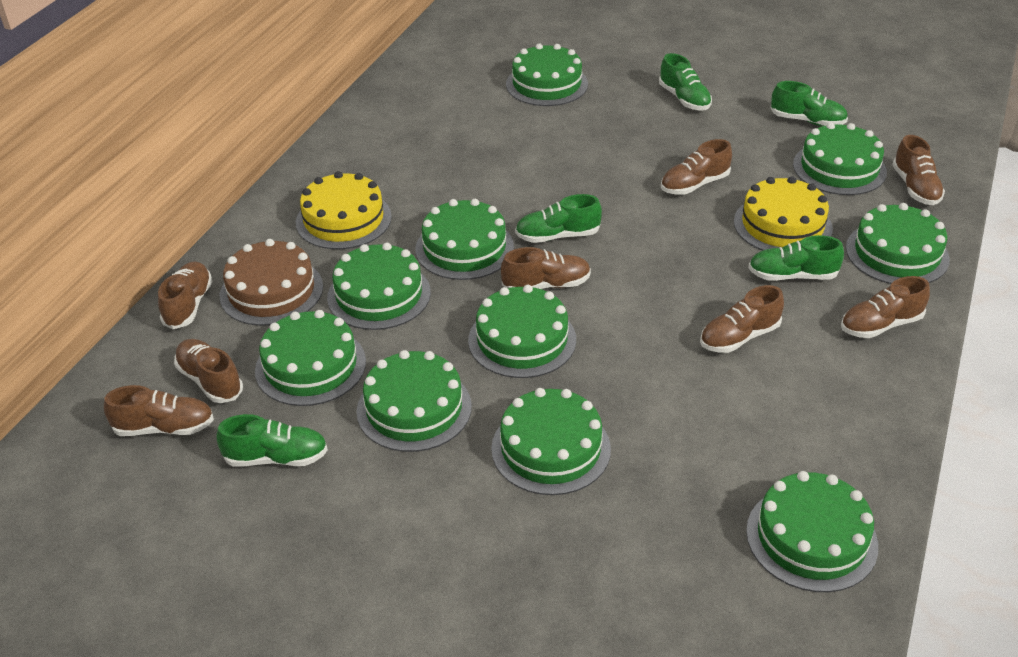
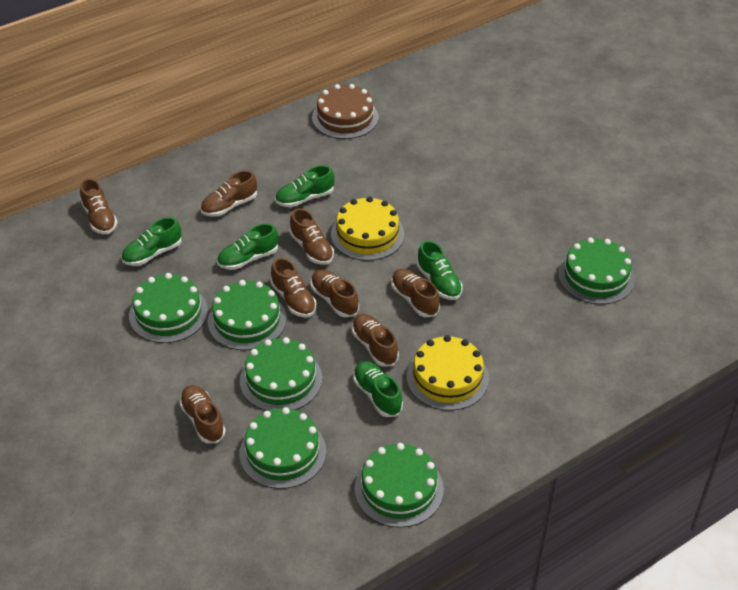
green cake: [255,310,366,406] [327,243,431,330] [356,350,472,452] [415,199,514,280] [468,285,576,378] [491,388,611,495] [506,44,588,106] [746,471,878,592] [793,123,887,195] [846,203,950,284] = 10 -> [129,273,208,343] [208,280,287,350] [239,407,326,489] [240,337,322,411] [355,443,444,528] [558,238,635,305] = 6

